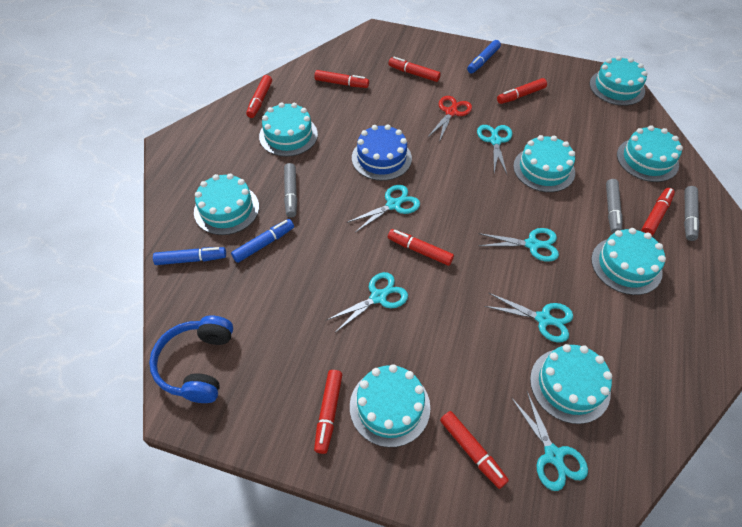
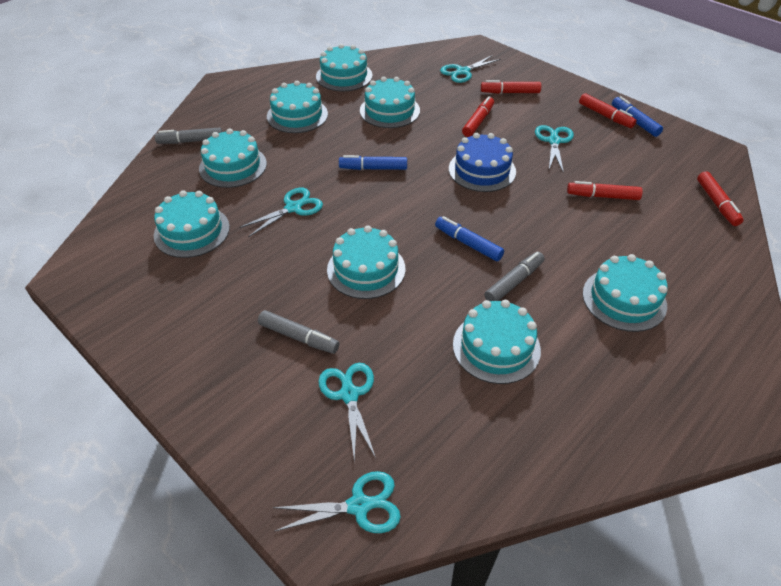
blue headphones: [149,316,233,403] = 1 -> none = 0
red marker: [246,75,272,118] [314,70,369,88] [314,370,342,454] [388,229,454,266] [389,57,441,82] [440,411,509,489] [497,78,547,104] [641,188,675,236] = 8 -> [462,96,494,137] [481,80,541,94] [567,181,643,200] [579,93,637,128] [697,171,744,226] = 5
red scissors: [427,96,472,142] = 1 -> none = 0
turquoise scissors: [327,272,408,332] [347,185,420,232] [477,125,512,174] [478,228,559,262] [484,293,573,342] [511,392,588,491] = 6 -> [239,188,323,237] [273,471,401,533] [318,363,376,462] [440,55,501,83] [535,125,574,173] = 5

